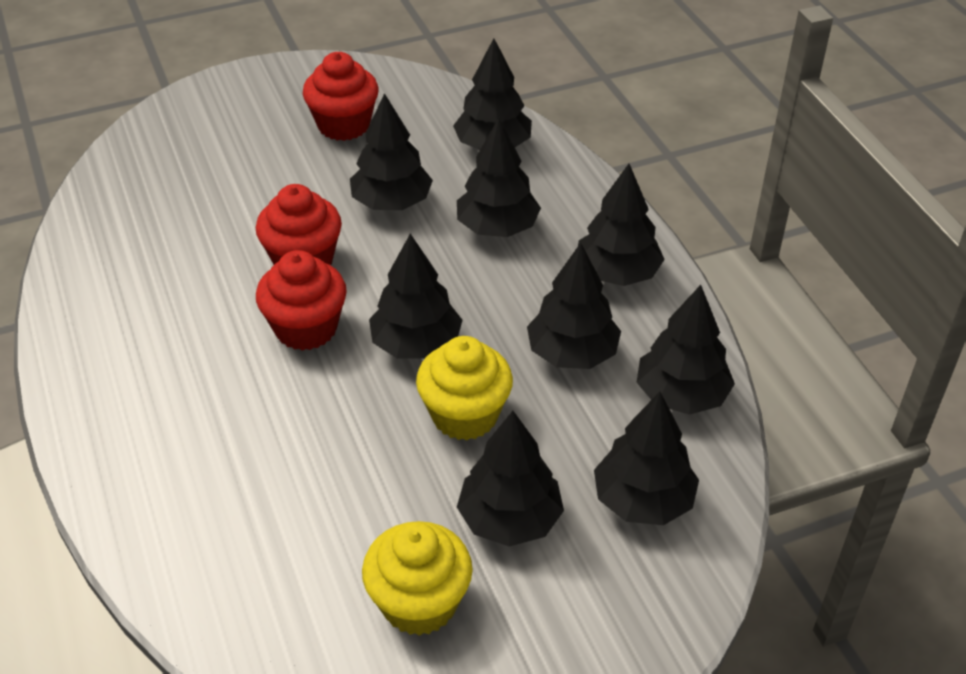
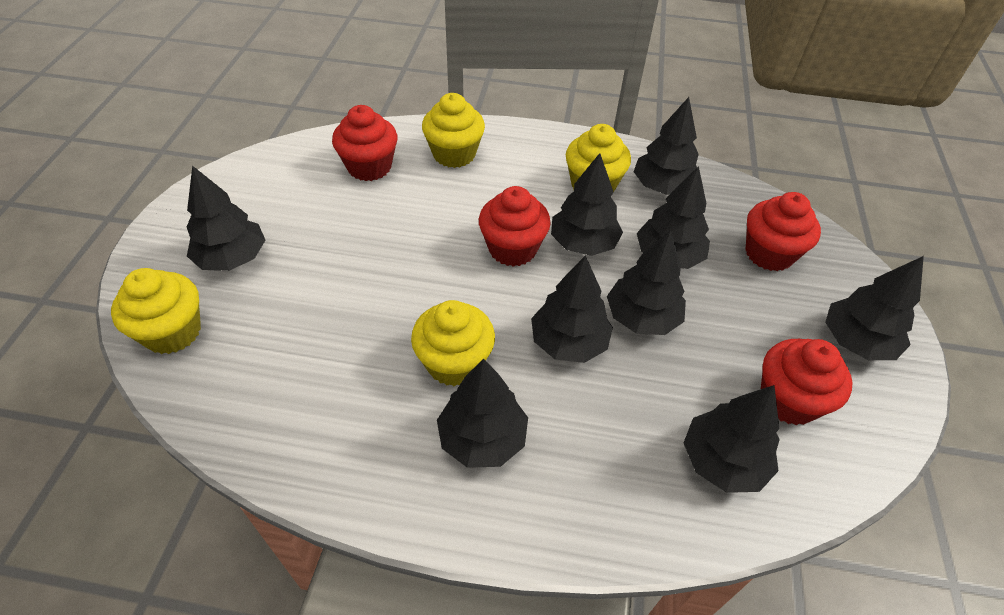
red cupcake: [256,184,342,265] [256,250,347,351] [303,52,379,141] = 3 -> [332,105,397,181] [479,186,551,267] [746,192,821,271] [761,339,853,425] = 4
yellow cupcake: [362,521,473,636] [416,336,513,440] = 2 -> [111,268,201,354] [411,300,495,386] [422,93,485,168] [566,124,631,192] = 4

